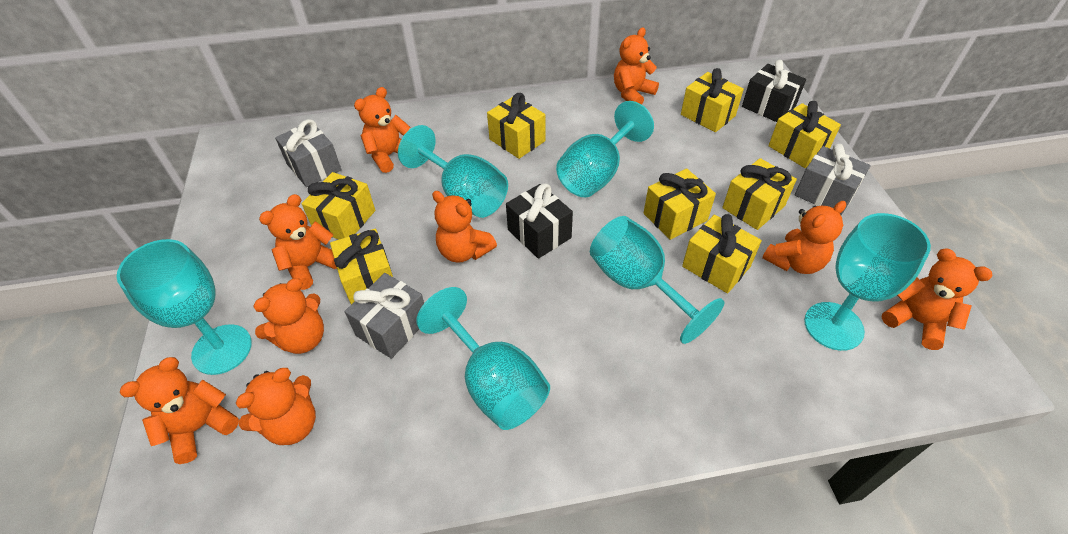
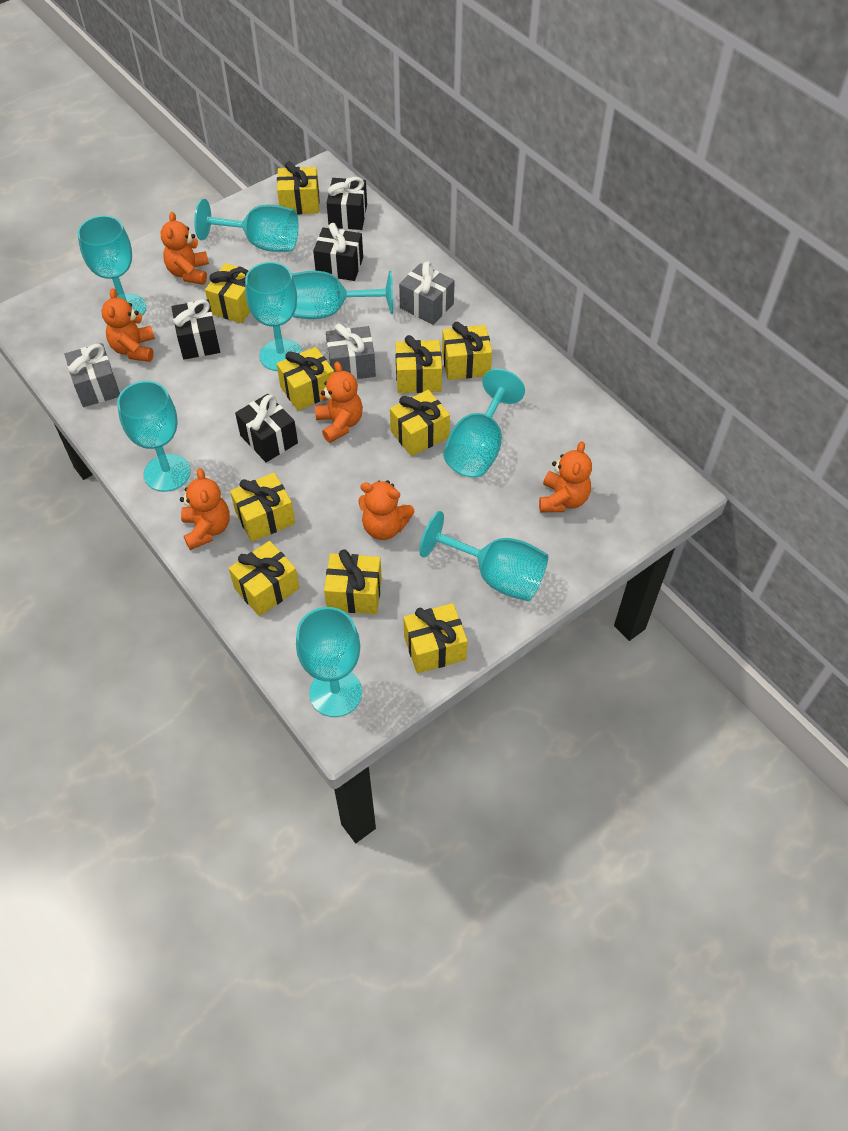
black gift: [506,183,573,259] [742,60,806,122] = 2 -> [172,299,220,360] [235,394,298,462] [313,223,363,281] [326,177,367,230] = 4
orange teddy bear: [120,357,239,464] [235,368,316,445] [253,278,324,354] [259,194,337,290] [354,87,410,173] [432,191,497,263] [614,27,659,105] [762,201,846,274] [881,248,993,350] = 9 -> [101,288,155,362] [161,212,209,285] [180,468,230,550] [315,362,363,443] [358,480,415,540] [539,441,592,512] = 6
turquoise goblet: [117,239,252,375] [398,125,508,218] [416,287,550,430] [556,101,654,197] [590,216,725,344] [804,213,931,351] = 6 -> [77,215,146,316] [117,381,191,492] [194,199,298,252] [245,262,302,371] [292,271,393,319] [296,607,362,717] [419,511,548,601] [443,369,525,478] = 8
yellow gift: [301,172,375,240] [330,229,393,304] [487,93,545,159] [644,169,716,240] [681,68,744,132] [682,214,762,293] [722,158,797,230] [768,101,841,168] = 8 -> [205,263,250,323] [229,541,299,616] [230,473,295,542] [277,161,320,214] [277,347,334,411] [324,550,382,614] [390,390,450,456] [395,335,442,393] [403,603,468,673] [442,322,492,380] = 10

